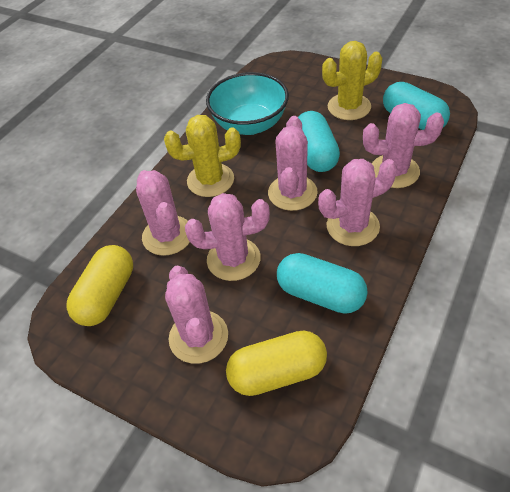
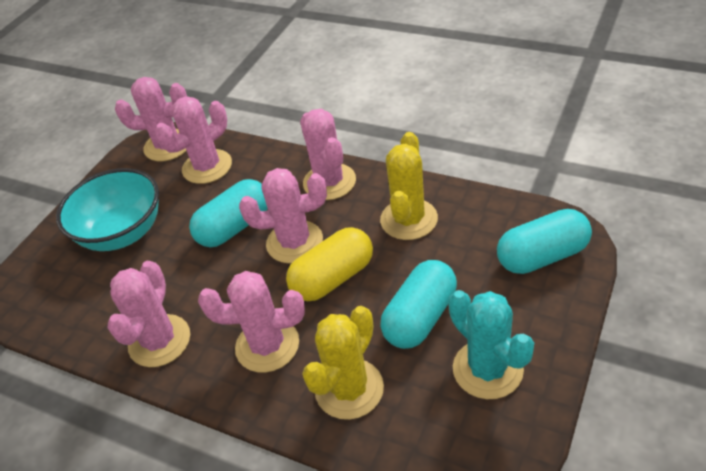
turquoise cactus: none = 0 -> [448,290,534,399] = 1
yellow capsule: [66,245,133,326] [226,330,327,396] = 2 -> [286,227,373,301] = 1

